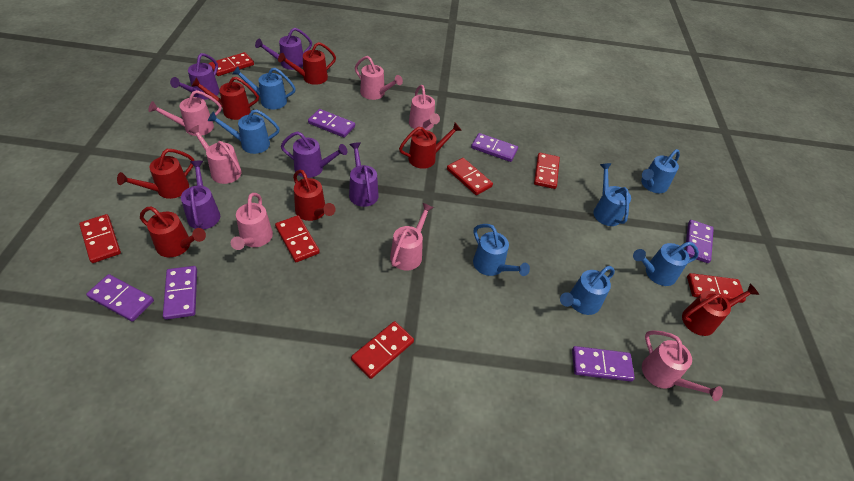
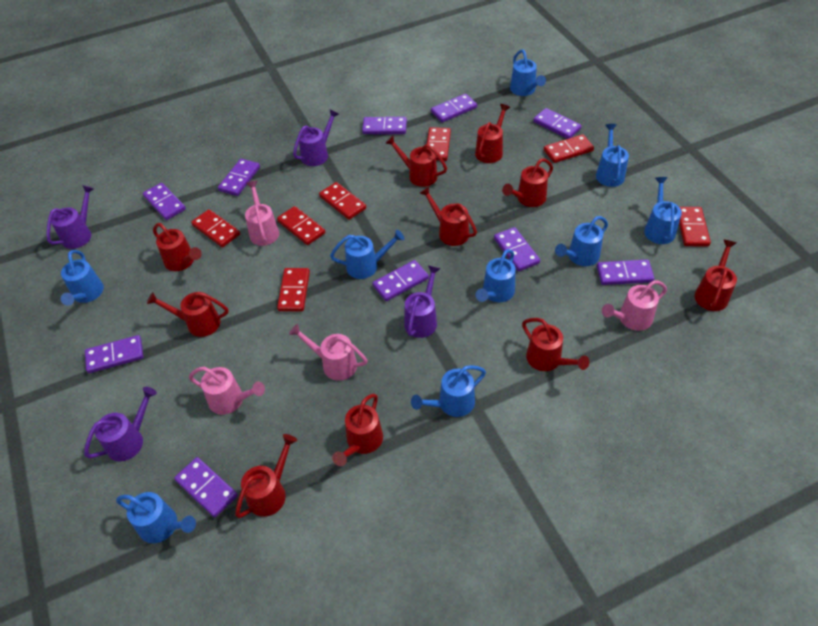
blue watering can: [208,109,280,154] [232,67,296,109] [473,224,530,276] [560,266,615,315] [594,163,631,226] [633,242,699,286] [641,149,680,193] = 7 -> [61,250,104,306] [116,492,196,543] [330,230,404,279] [411,365,486,417] [475,249,516,302] [510,49,546,96] [555,216,608,266] [596,124,629,187] [644,177,682,244] = 9
pink watering can: [149,90,222,136] [188,125,242,184] [231,193,273,250] [355,56,403,100] [390,203,434,271] [409,85,440,131] [642,330,723,401] = 7 -> [189,367,265,415] [245,181,279,246] [289,324,368,381] [602,280,667,331] = 4
purple domino: [86,274,154,322] [163,266,197,320] [308,109,355,138] [471,133,518,162] [572,346,635,382] [685,220,714,263] = 6 -> [85,335,143,373] [142,183,186,220] [174,457,238,518] [218,159,260,196] [362,117,407,134] [372,260,429,301] [431,94,477,123] [494,227,540,271] [533,108,582,139] [597,260,654,285] = 10
purple watering can: [170,53,220,100] [181,161,220,230] [255,28,312,70] [281,131,347,178] [349,142,379,207] = 5 -> [46,185,94,249] [84,387,157,461] [293,109,339,166] [404,265,441,338] = 4
red watering can: [117,149,194,199] [140,206,206,257] [191,77,259,120] [278,42,336,85] [293,170,336,221] [399,123,462,169] [682,284,759,336] = 7 -> [147,292,229,337] [153,223,202,271] [235,434,297,518] [332,394,383,466] [385,136,447,187] [419,187,477,246] [475,104,510,163] [502,158,553,207] [522,318,589,371] [695,240,737,311] = 10

